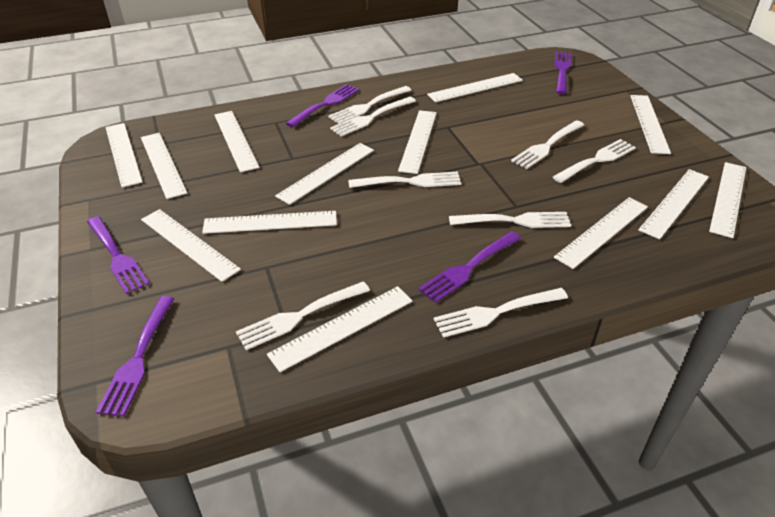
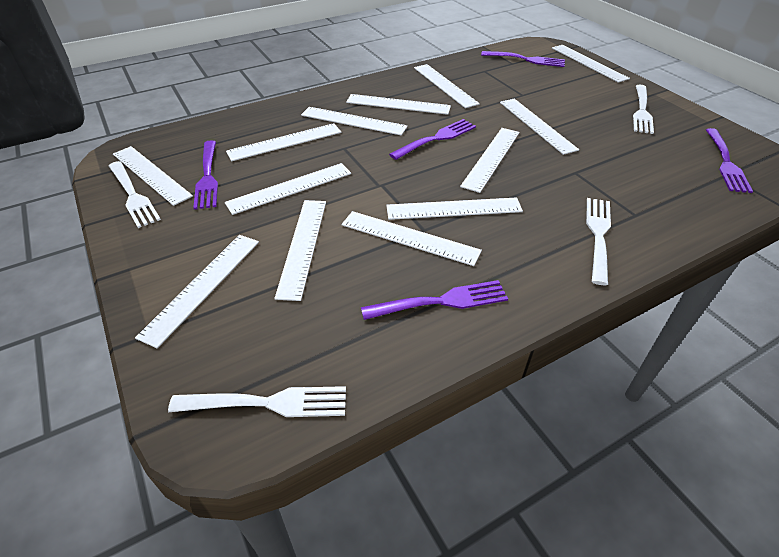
white fork: [236,281,370,350] [328,86,411,124] [330,97,416,136] [348,172,461,188] [434,288,568,338] [449,212,571,228] [511,120,584,169] [553,139,636,183] = 8 -> [109,161,161,228] [168,386,346,417] [586,198,611,285] [633,85,654,134] = 4

